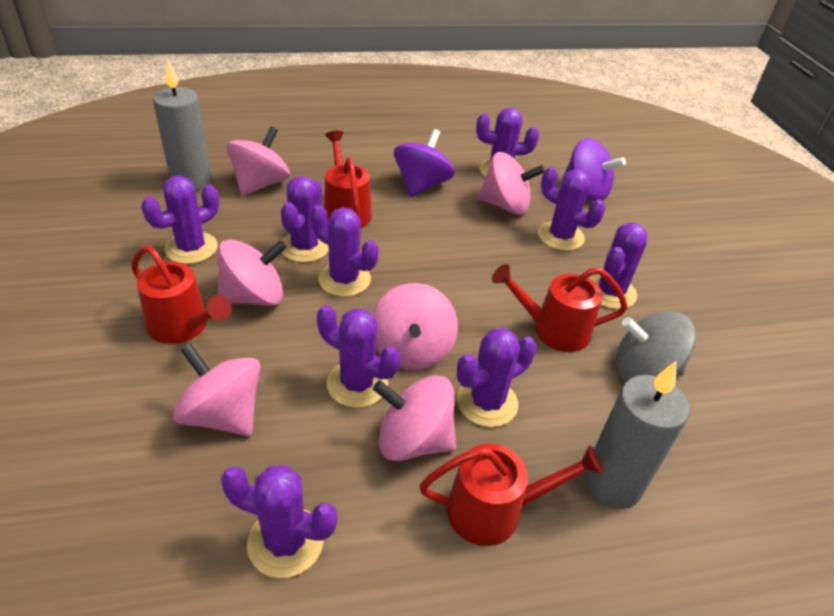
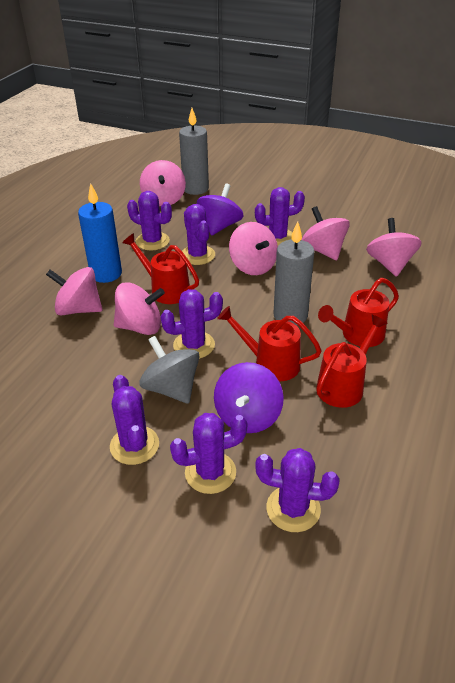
blue candle: none = 0 -> [78,183,122,283] = 1
purple cactus: [141,176,219,264] [221,465,338,578] [281,176,329,262] [311,205,378,297] [317,305,400,408] [457,328,537,427] [476,107,539,177] [538,167,605,251] [589,223,647,309] = 9 -> [110,375,159,465] [127,191,172,250] [160,289,223,359] [170,413,247,494] [182,204,215,265] [255,187,305,246] [255,448,340,532] = 7

